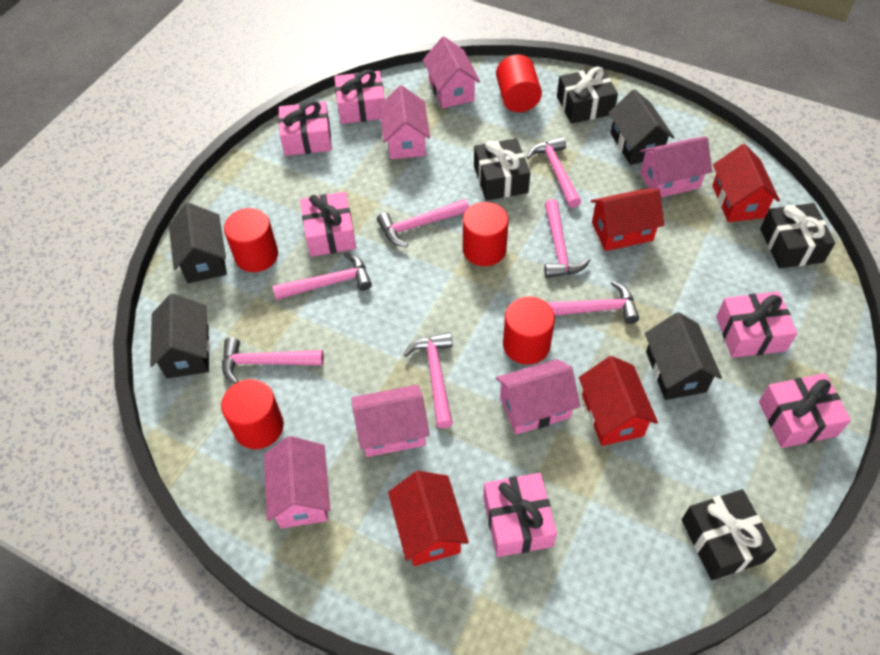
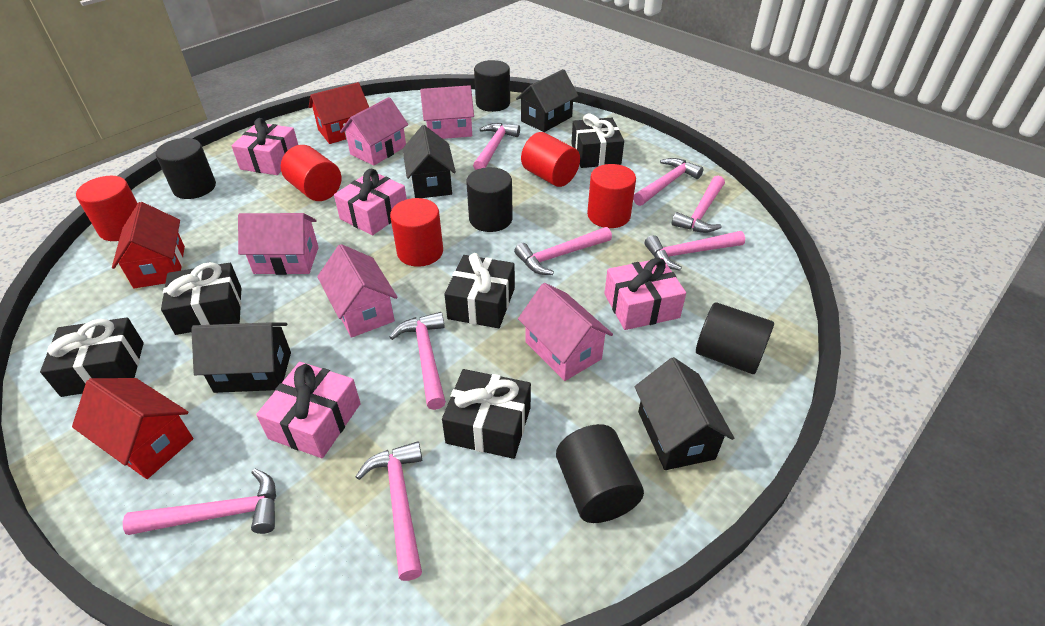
black cylinder: none = 0 -> [156,138,216,199] [466,167,513,232] [474,60,510,112] [556,424,644,523] [696,302,774,374] = 5
black gift: [474,138,530,201] [557,67,618,124] [682,489,776,580] [760,203,835,268] = 4 -> [40,317,144,397] [161,262,241,335] [442,369,531,459] [444,253,515,328] [571,113,624,168] = 5
pink gift: [278,101,332,156] [300,192,356,257] [334,70,385,124] [483,473,557,557] [716,292,797,358] [759,373,851,448] = 6 -> [232,118,298,175] [256,362,361,458] [334,169,407,235] [604,258,686,330] = 4
pink hammer: [222,338,324,384] [273,253,372,300] [377,199,469,247] [403,332,453,429] [527,137,581,208] [544,199,590,278] [547,281,639,324] = 7 -> [123,469,276,535] [356,441,422,581] [390,312,446,410] [473,123,520,170] [514,227,612,275] [633,158,704,206] [645,231,745,271] [672,176,725,233] = 8
pink house: [264,436,330,528] [352,385,429,457] [379,85,430,159] [423,37,480,108] [496,359,580,435] [640,136,712,197] = 6 -> [238,213,319,275] [317,244,397,338] [340,97,409,166] [420,85,474,139] [518,283,613,381] = 5
red house: [388,471,469,566] [579,356,658,446] [591,189,664,251] [712,144,780,222] = 4 -> [72,378,193,479] [112,202,185,289] [309,82,369,144] = 3

